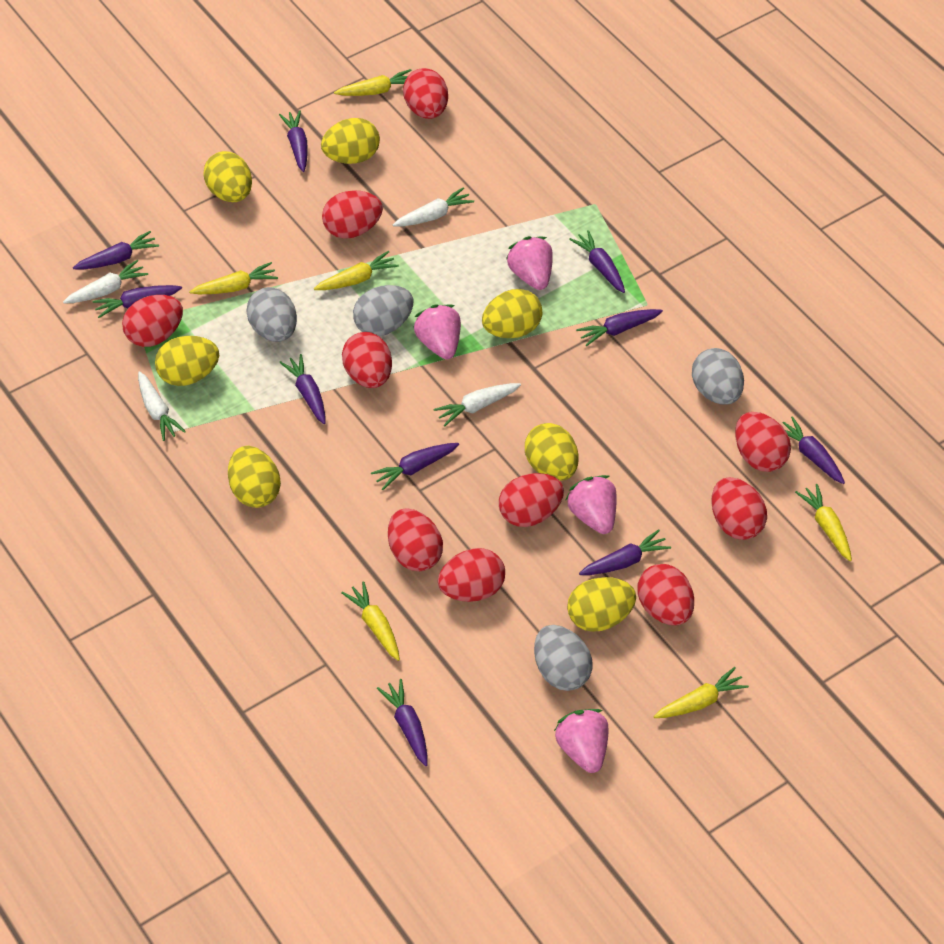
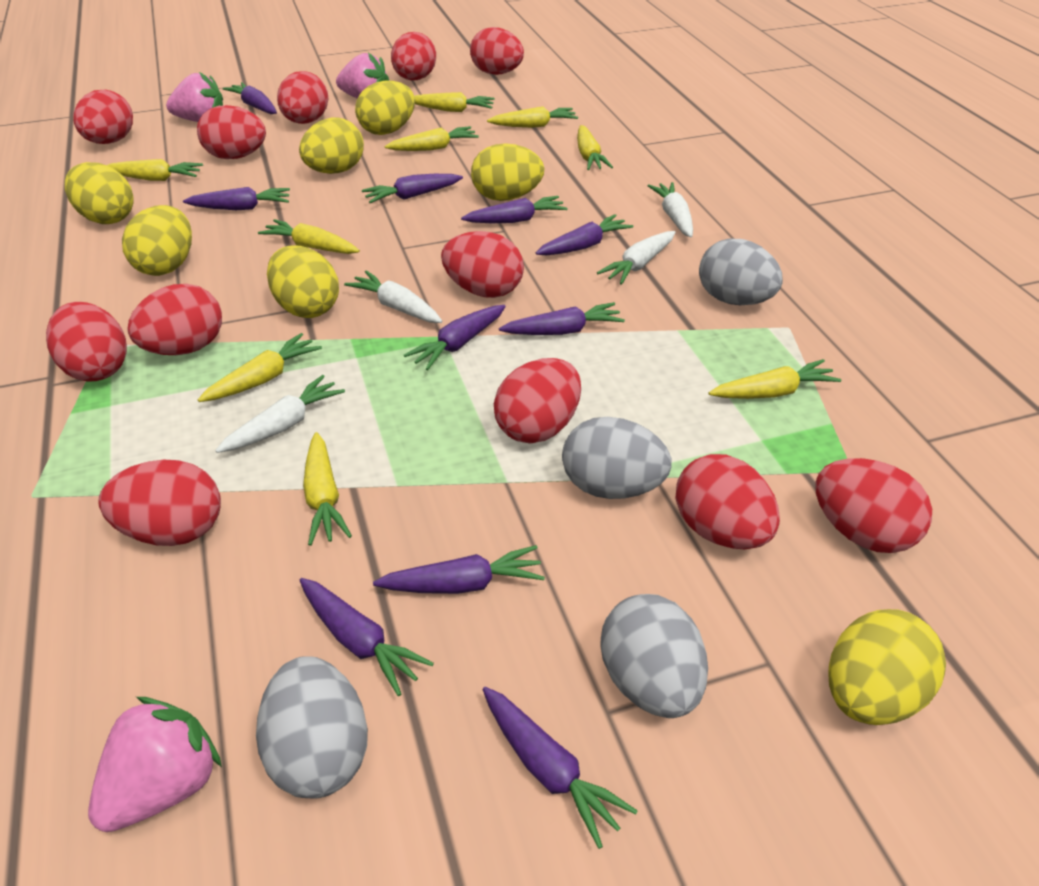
pink strawberry: [414,304,461,359] [506,236,553,290] [554,709,609,773] [566,475,617,534] = 4 -> [88,697,222,832] [166,72,223,122] [336,53,389,98] = 3
red egg: [122,295,183,347] [322,190,383,239] [342,332,392,388] [388,508,443,571] [403,68,448,119] [438,548,505,602] [499,473,564,527] [638,564,694,625] [711,477,767,540] [735,412,791,472] = 10 -> [46,302,127,382] [74,89,133,144] [98,460,221,546] [127,284,222,355] [197,105,266,159] [277,71,329,124] [391,32,436,81] [441,231,524,298] [470,27,524,75] [494,358,581,444] [676,454,780,549] [815,458,932,553] = 12
yellow carrot: [189,262,278,294] [314,251,399,290] [334,69,411,96] [341,582,400,661] [654,667,749,718] [795,484,852,561] = 6 -> [107,159,203,181] [198,333,322,402] [258,219,360,254] [303,432,352,546] [385,126,479,151] [414,92,495,112] [487,106,578,128] [577,125,613,170] [709,359,841,399] = 9

